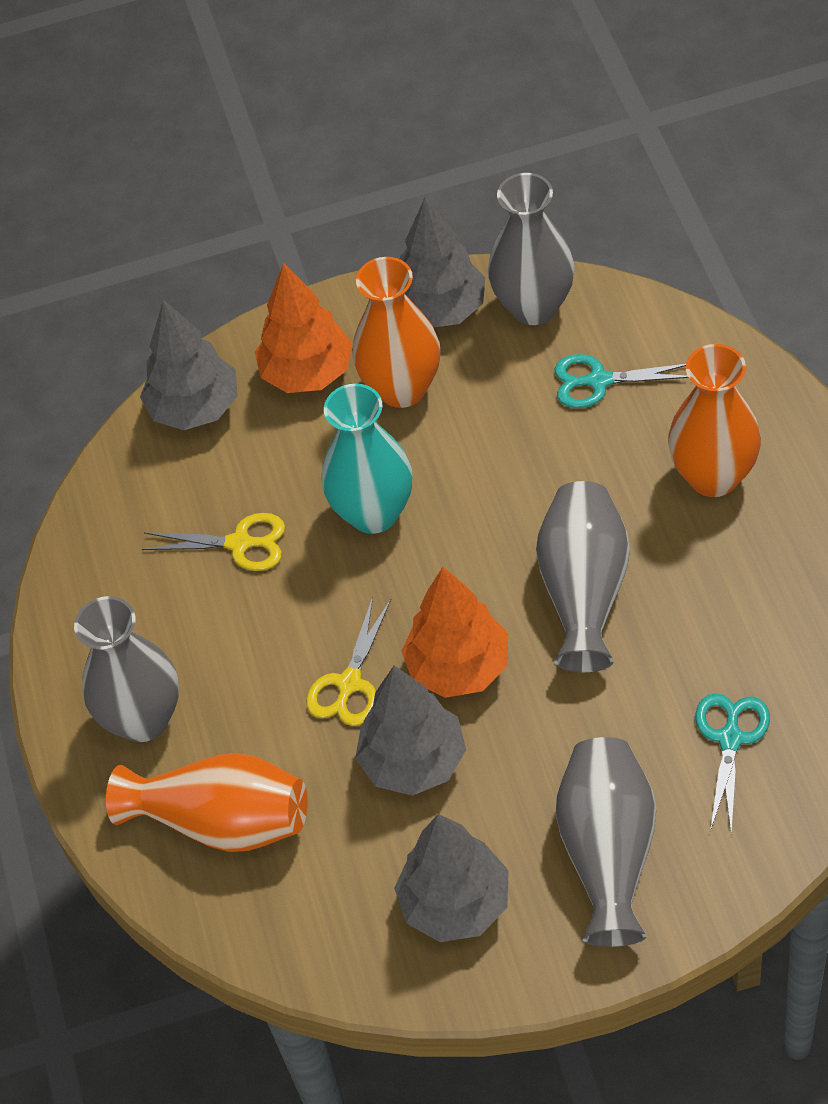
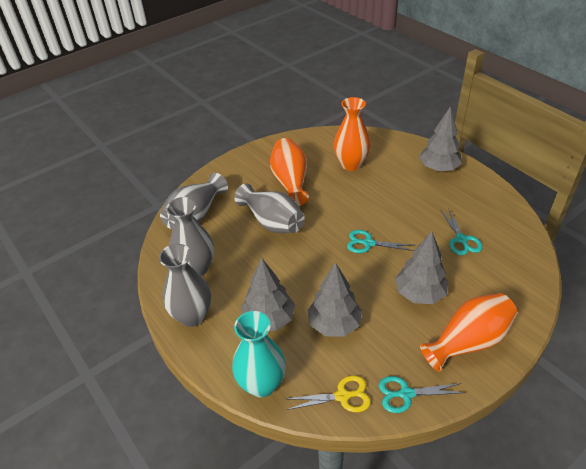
orange tree: [255,263,353,393] [401,567,508,698] = 2 -> none = 0
turquoise scissors: [555,354,689,408] [695,693,770,833] = 2 -> [347,230,415,253] [378,376,465,413] [440,207,483,255] = 3
yellow scissors: [142,513,285,571] [306,597,391,726] = 2 -> [286,375,371,412] = 1

